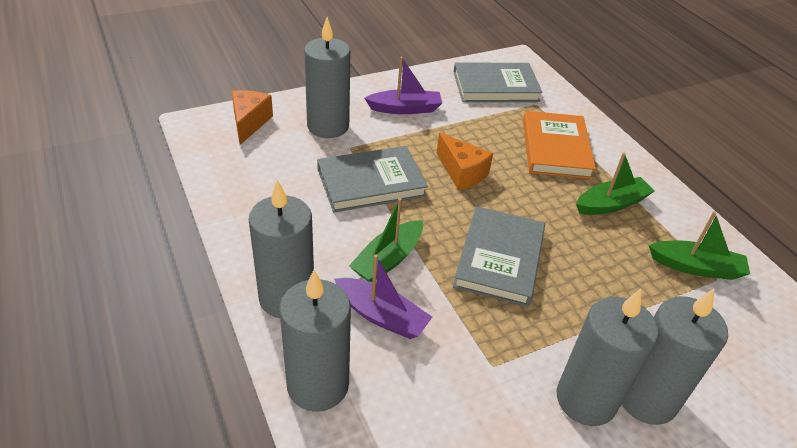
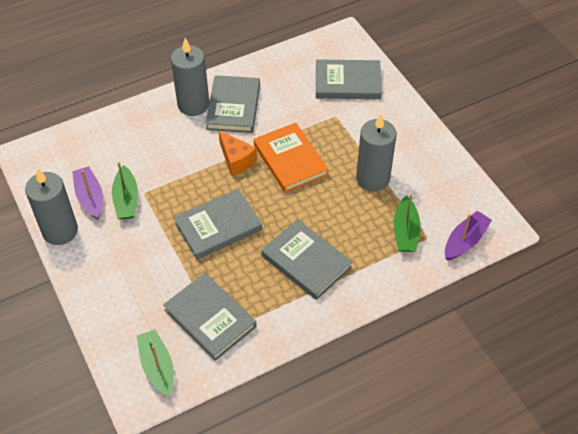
grey book: [317,146,428,213] [453,206,545,307] [454,62,543,102] = 3 -> [163,273,257,361] [173,189,262,260] [206,75,260,133] [261,219,352,300] [316,59,382,99] = 5
grey candle: [249,179,314,318] [280,270,351,412] [304,17,350,138] [557,289,659,426] [622,289,728,425] = 5 -> [25,168,78,245] [171,38,209,116] [356,114,397,191] = 3
orange cheese: [231,90,273,145] [437,133,493,190] = 2 -> [219,130,257,176] = 1

